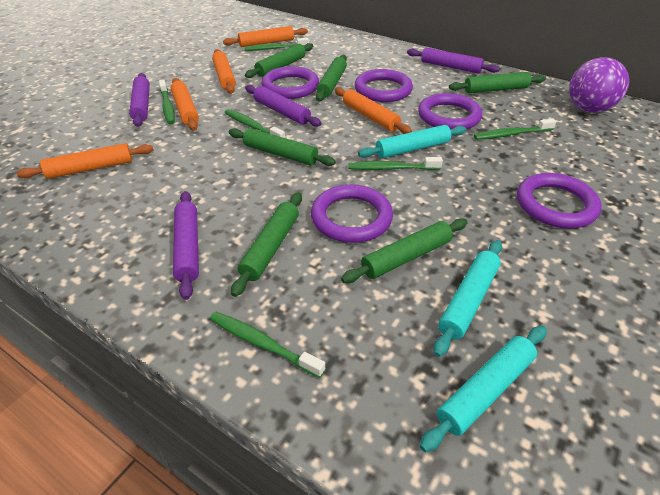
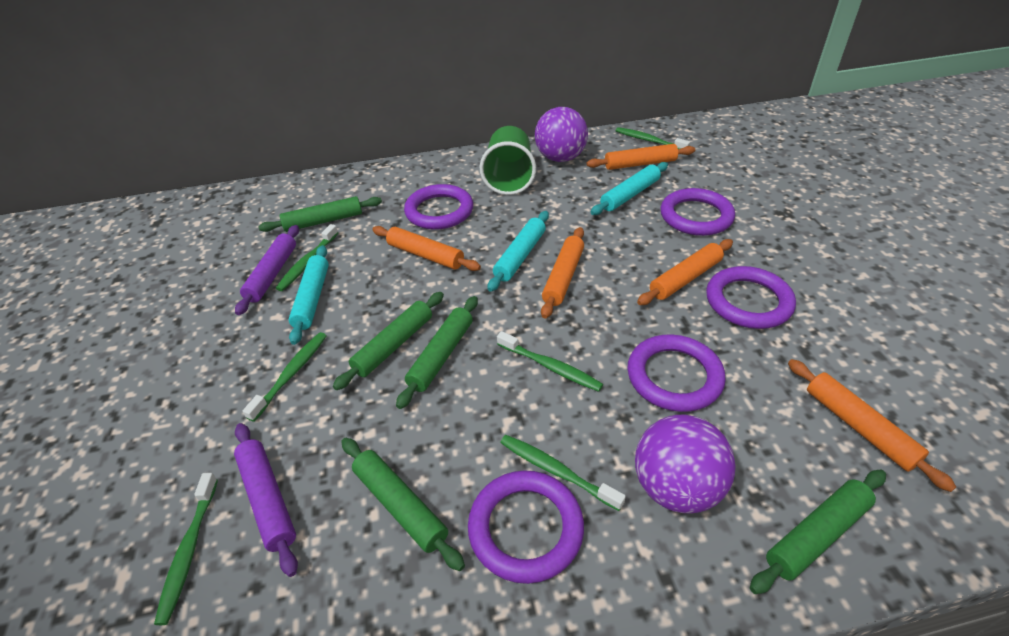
green cup: none = 0 -> [479,126,536,195] = 1
green rolling pin: [229,128,336,166] [231,192,302,297] [245,43,313,78] [316,55,347,101] [341,218,468,283] [449,72,546,93] = 6 -> [258,196,382,232] [333,292,444,390] [341,438,465,571] [396,296,478,409] [750,470,886,594] = 5
purple ball: [569,57,629,113] = 1 -> [535,107,588,162] [635,415,736,513] = 2
purple rolling pin: [129,73,150,127] [173,191,199,300] [245,85,321,127] [407,48,500,74] = 4 -> [234,423,298,577] [235,225,299,315] = 2

